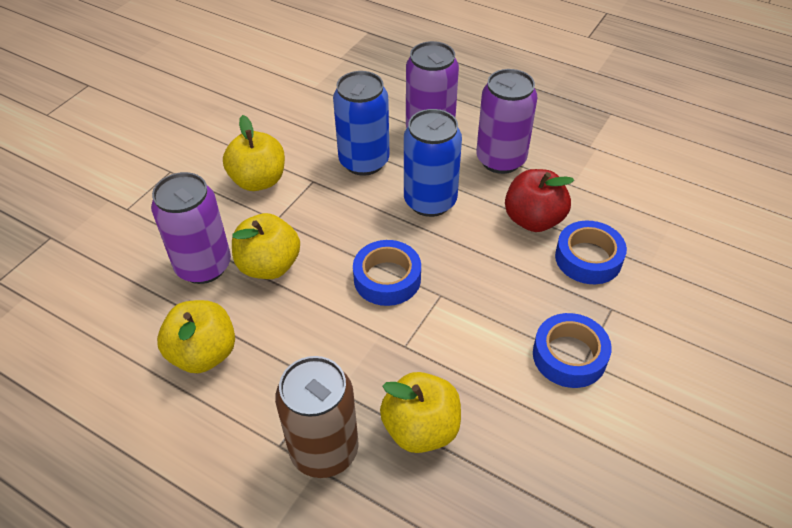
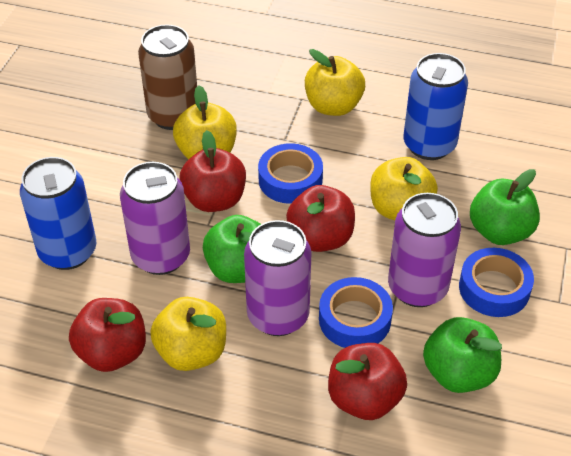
green apple: none = 0 -> [203,215,261,283] [423,317,502,393] [470,169,540,245] = 3
red apple: [505,169,574,232] = 1 -> [69,298,146,372] [180,130,246,212] [286,185,355,252] [328,343,407,420] = 4

